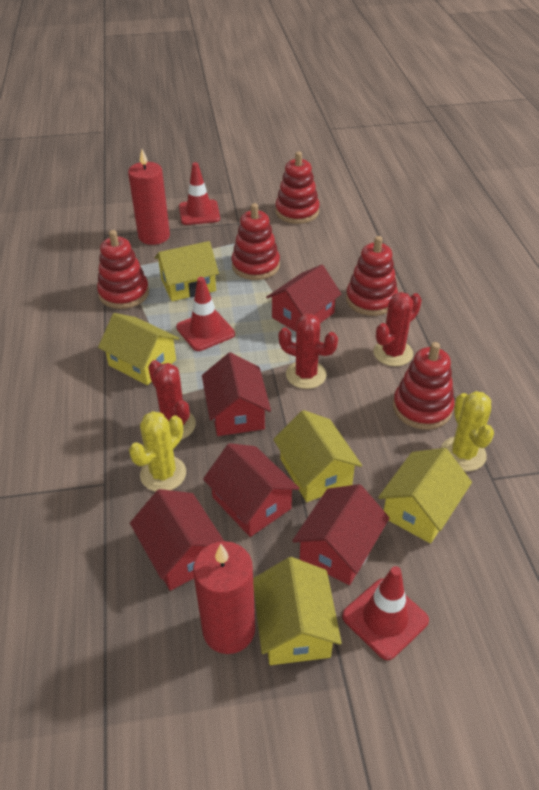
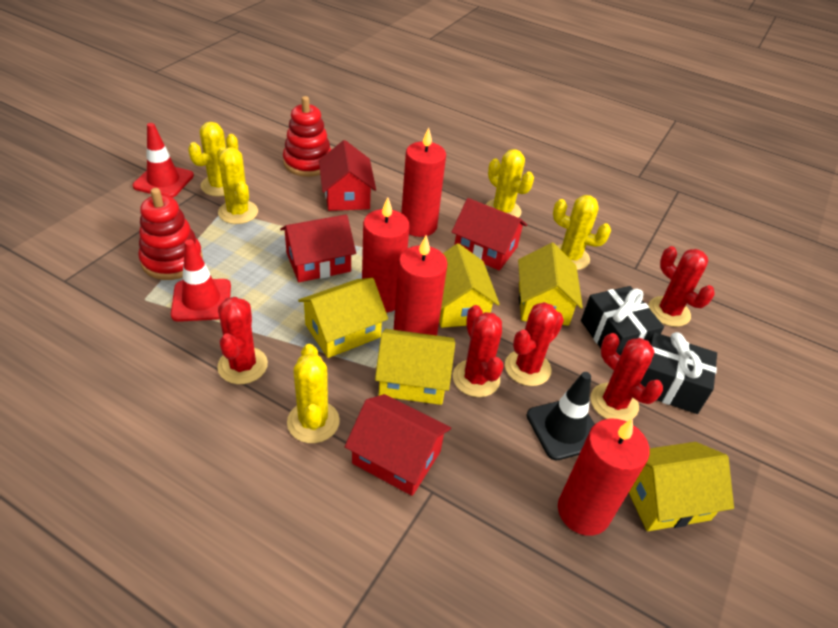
black gift: none = 0 -> [581,286,664,356] [640,332,717,414] = 2
black traffic cone: none = 0 -> [527,372,595,461] = 1
red cactus: [148,360,196,440] [278,314,338,389] [373,292,422,366] = 3 -> [217,297,268,384] [453,305,504,397] [505,302,564,386] [590,333,663,422] [648,246,715,327] = 5
red candle: [128,149,170,245] [193,541,255,654] = 2 -> [362,198,410,313] [394,235,448,336] [401,128,446,237] [558,419,650,536] = 4
red house: [130,489,224,591] [202,352,271,436] [203,443,299,537] [266,265,341,332] [292,484,389,585] = 5 -> [280,214,356,282] [319,140,376,211] [345,394,451,496] [452,198,527,271] = 4
red stacking toy: [97,230,149,309] [232,203,280,280] [275,151,320,224] [346,236,398,316] [393,342,454,430] = 5 -> [138,188,203,280] [283,96,331,177] = 2
red traffic cone: [176,277,235,351] [179,162,220,225] [342,566,429,660] = 3 -> [132,123,194,198] [171,239,231,322] = 2
yellow cactus: [129,411,186,492] [441,391,494,471] = 2 -> [188,122,238,197] [217,147,258,224] [287,344,340,443] [486,149,534,218] [553,195,611,270] = 5

